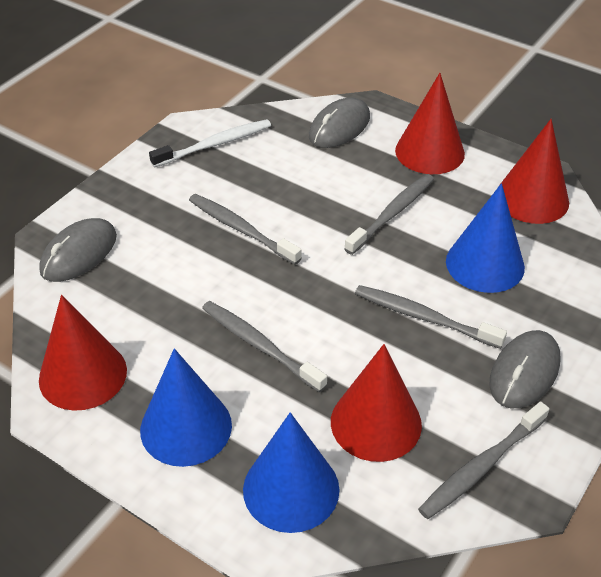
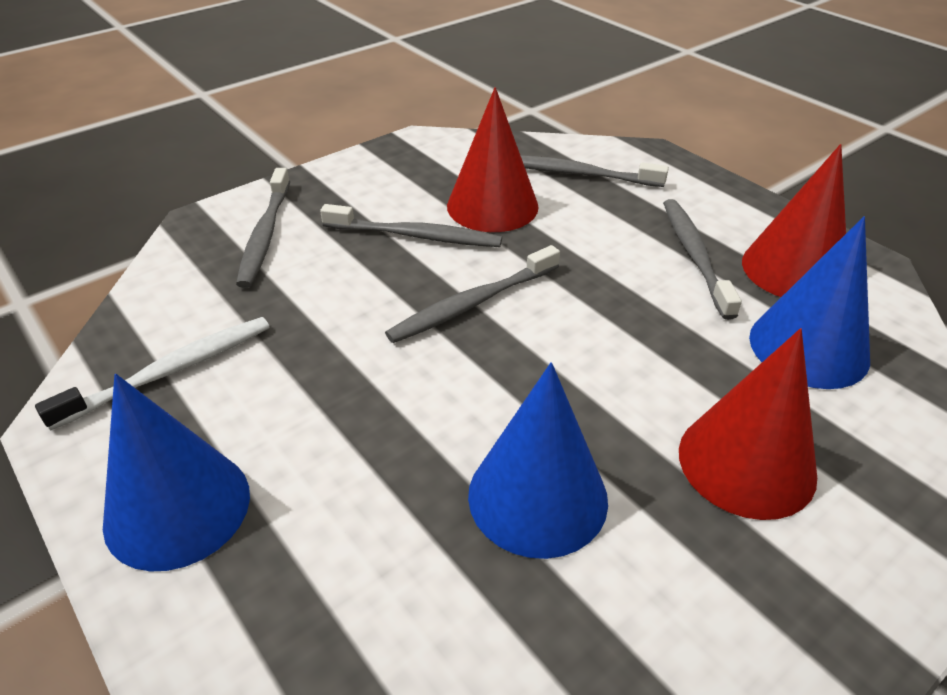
grey mouse: [39,218,117,282] [309,97,370,148] [489,330,560,408] = 3 -> none = 0
red cone: [39,295,127,411] [331,344,422,462] [395,73,465,174] [501,119,569,224] = 4 -> [447,87,539,232] [679,328,817,520] [742,144,846,297] = 3

